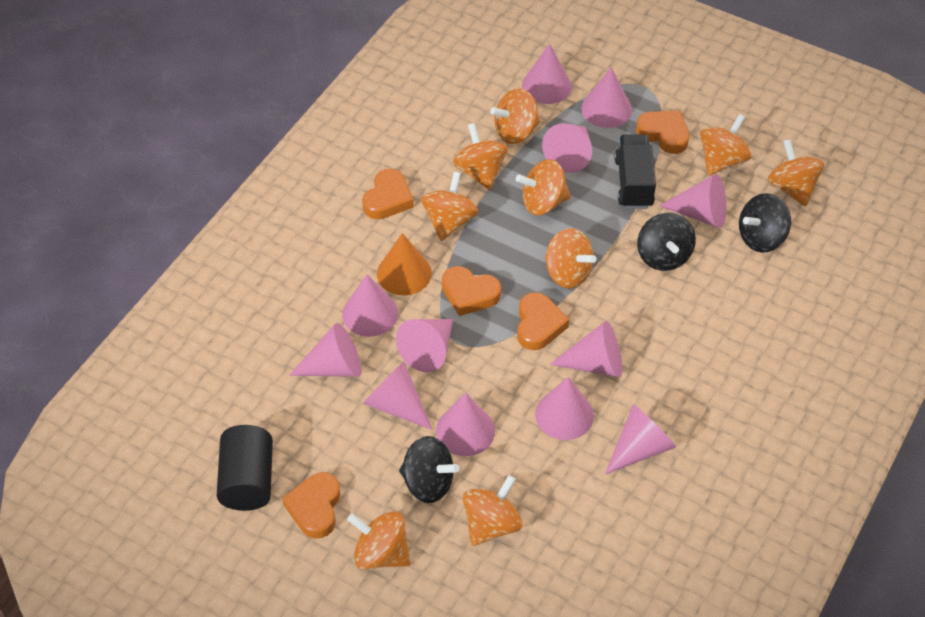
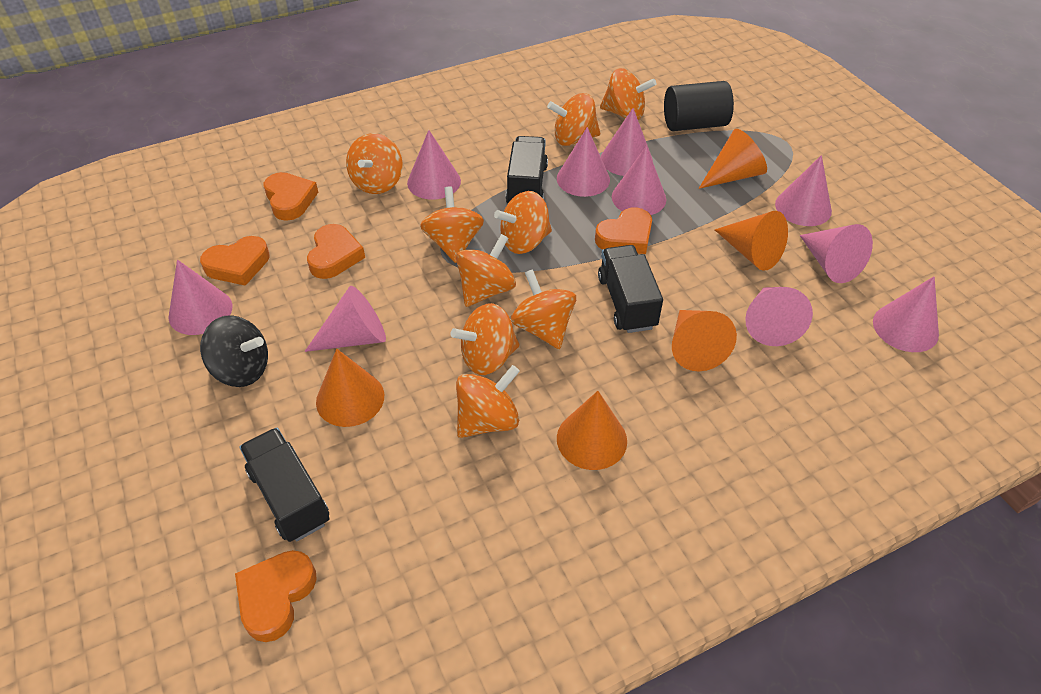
black spinning top: [399,436,460,503] [637,213,696,271] [739,193,791,252] = 3 -> [200,315,268,387] = 1
black truck: [615,135,656,209] = 1 -> [239,428,329,542] [506,136,548,203] [598,245,663,333] = 3
orange cone: [377,233,432,295] = 1 -> [316,349,384,427] [557,391,627,470] [672,310,737,371] [699,129,767,189] [714,211,788,271] = 5
pink cone: [289,323,362,377] [342,274,398,337] [363,362,433,430] [396,319,453,372] [436,393,495,456] [522,44,572,104] [535,377,594,440] [542,123,592,173] [550,321,622,377] [581,67,632,128] [605,404,676,475] [659,174,726,228] = 12 -> [168,260,232,335] [305,286,386,352] [407,130,461,199] [557,127,610,197] [601,108,653,176] [612,146,666,215] [745,287,813,346] [775,155,832,226] [800,224,873,283] [873,276,939,352] = 10

